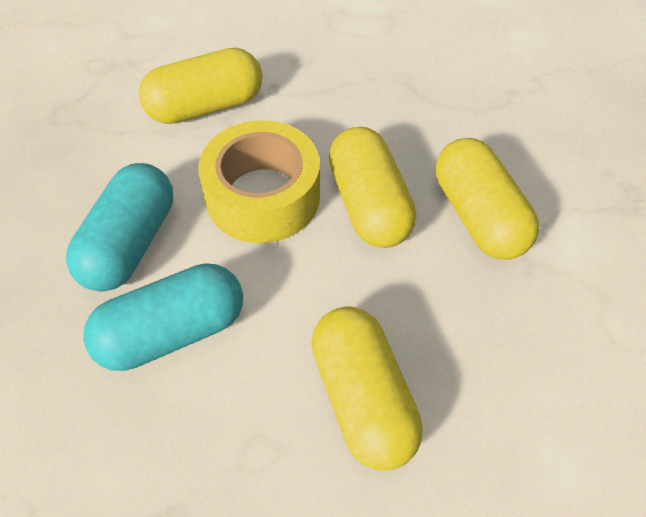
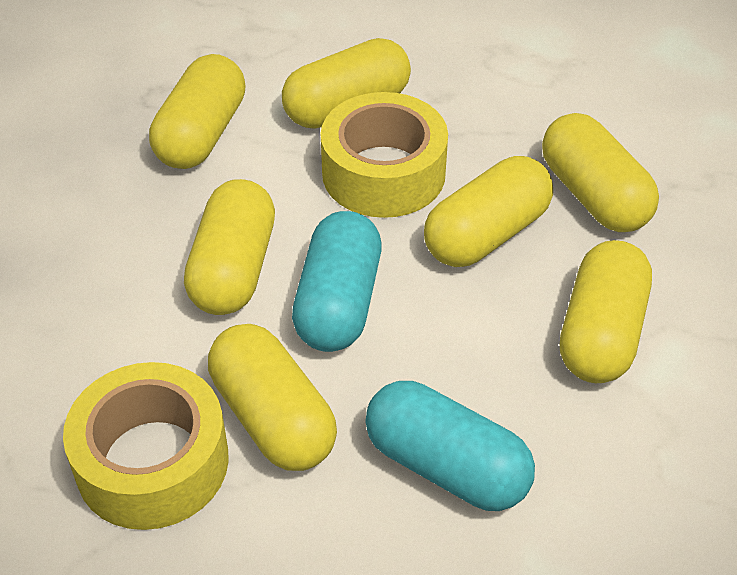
yellow capsule: [139,48,262,124] [311,306,423,471] [329,127,416,248] [436,138,539,260] = 4 -> [149,54,246,169] [184,179,275,315] [208,324,337,471] [282,38,411,129] [424,156,553,267] [542,113,659,232] [560,240,652,383] = 7
yellow tape: [198,120,320,243] = 1 -> [63,362,229,530] [321,92,448,218] = 2

